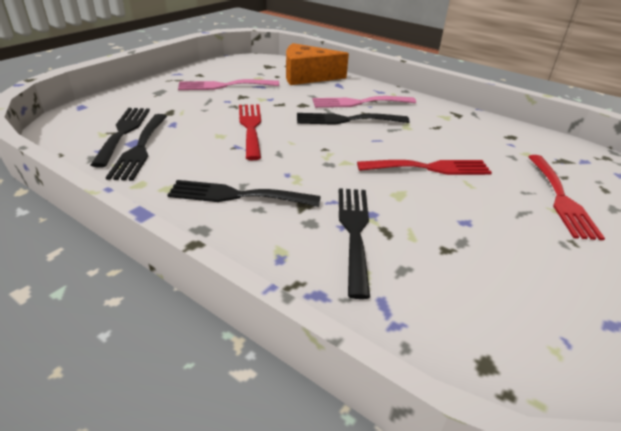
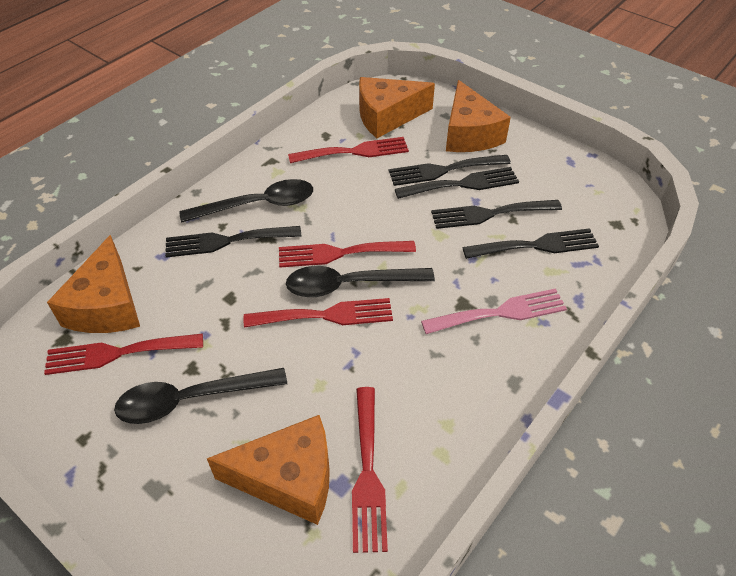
black spoon: none = 0 -> [114,368,287,424] [179,179,313,223] [286,266,435,297] = 3
orange cheese: [286,43,349,85] = 1 -> [47,235,140,333] [207,415,330,525] [359,77,435,138] [446,80,511,152] = 4
pink fork: [178,79,279,90] [312,96,416,108] = 2 -> [421,288,567,334] = 1
red fork: [239,105,261,160] [357,160,492,175] [528,155,605,240] = 3 -> [44,333,203,375] [244,298,393,328] [279,241,416,268] [288,137,409,163] [352,387,388,553] = 5

